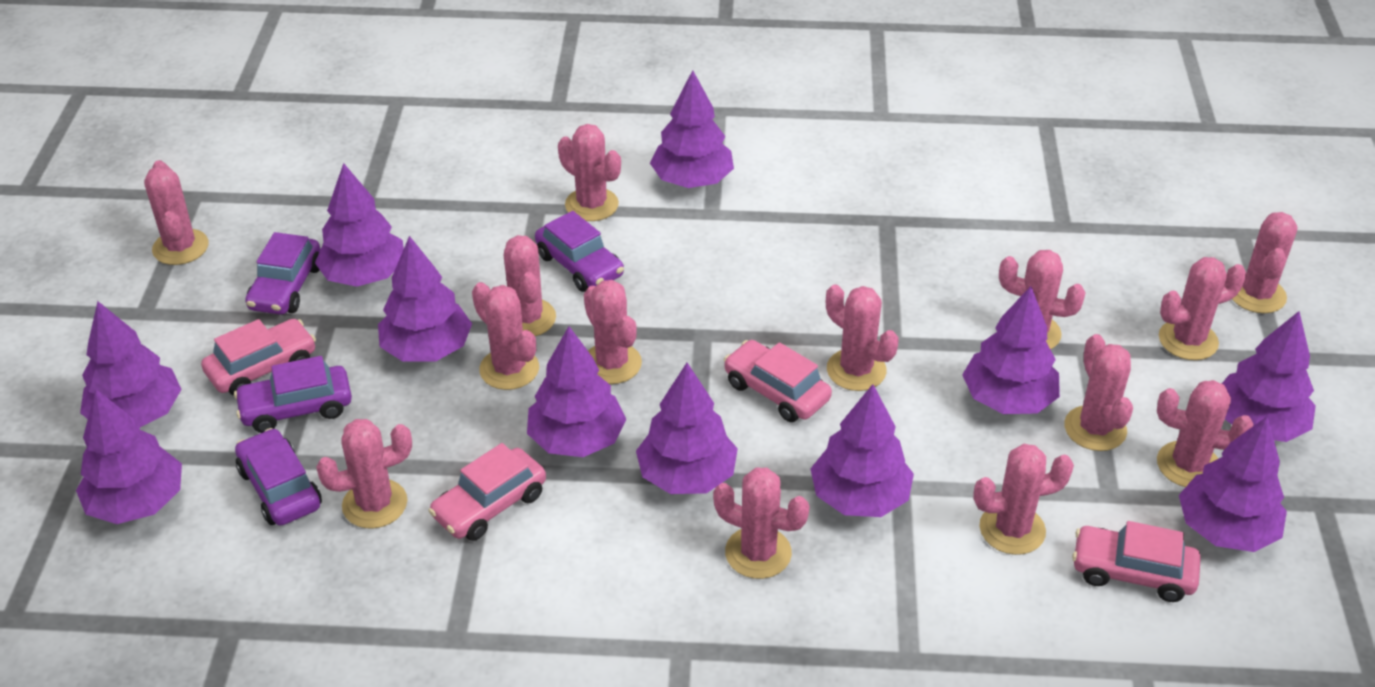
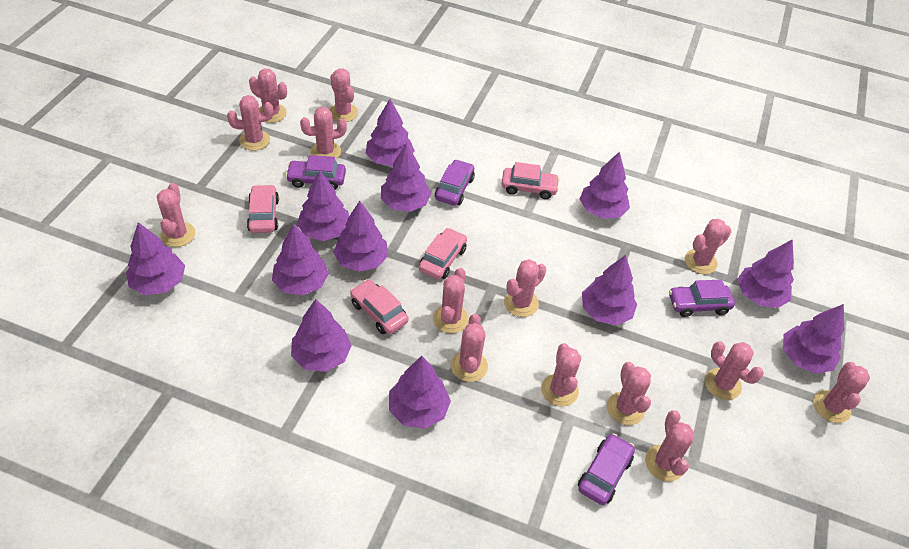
purple tree: [76,389,182,524] [80,301,182,427] [315,163,404,287] [378,236,472,362] [527,326,626,457] [636,363,738,494] [650,70,734,188] [810,384,914,517] [962,286,1060,414] [1179,416,1287,552] [1222,311,1316,442] = 11 -> [126,222,185,295] [272,224,329,295] [291,299,352,372] [297,171,349,241] [333,200,388,272] [366,99,415,166] [381,143,432,212] [389,356,451,429] [580,151,630,219] [582,255,637,325] [738,239,794,308] [783,304,844,374] = 12

